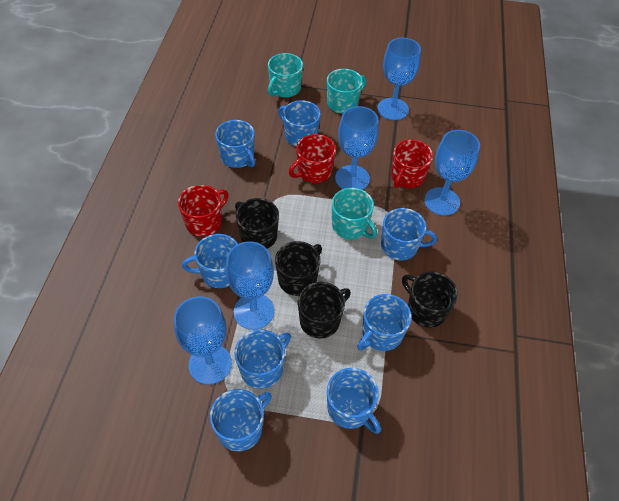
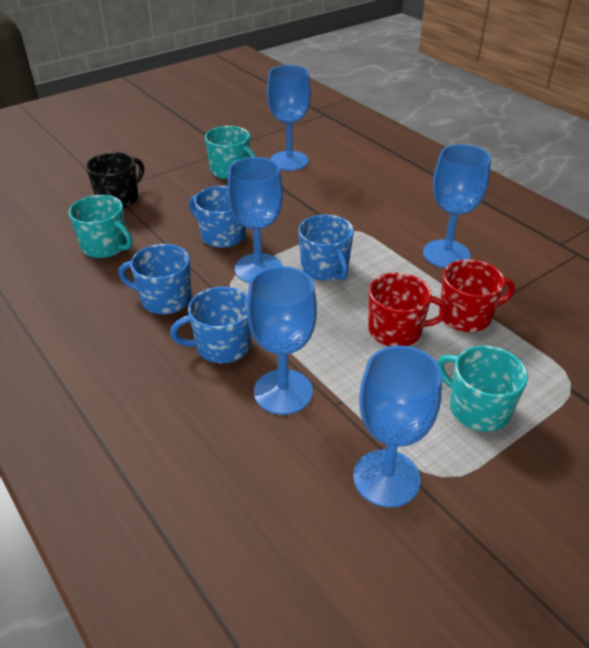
black mug: [235,198,279,249] [275,241,322,296] [298,282,351,339] [402,272,458,328] = 4 -> [86,152,144,208] = 1
blue mug: [182,234,238,288] [210,389,272,451] [215,120,255,168] [235,329,291,389] [278,100,321,147] [327,368,381,434] [357,294,412,351] [381,208,437,261] = 8 -> [119,244,192,314] [170,286,251,363] [189,186,246,248] [298,214,354,281] = 4
red mug: [178,185,229,237] [289,134,336,183] [391,139,433,188] = 3 -> [368,272,448,346] [439,259,515,332] = 2

